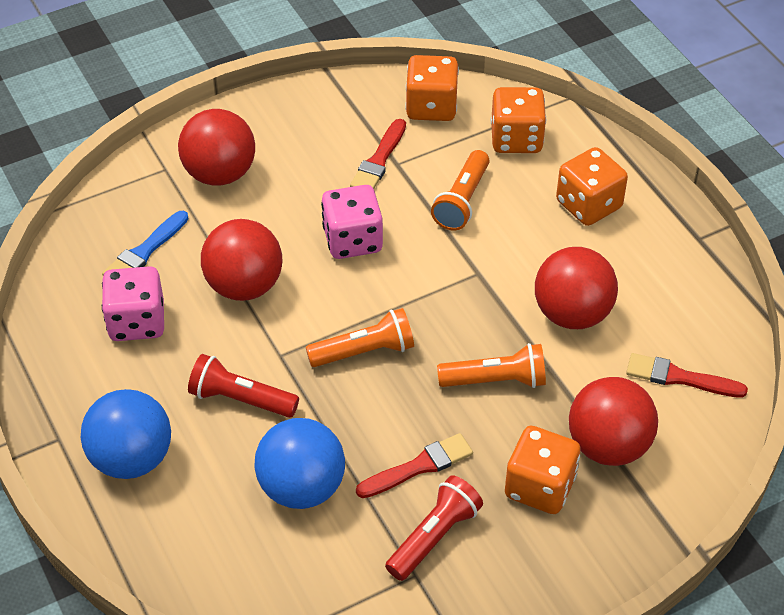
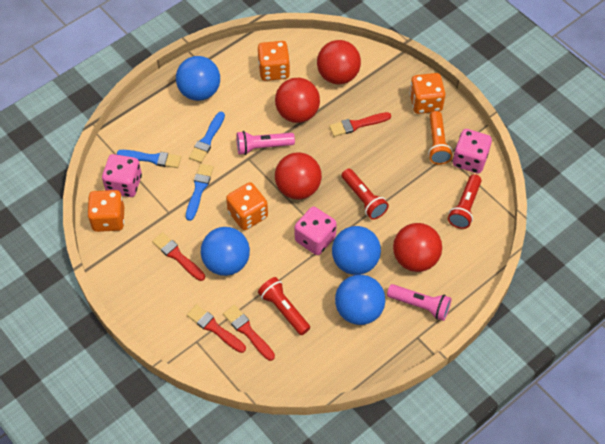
blue ball: [81,389,171,479] [254,418,345,509] = 2 -> [176,56,220,101] [201,227,250,276] [332,226,381,275] [335,275,385,325] = 4
blue brush: [102,211,189,275] = 1 -> [117,150,181,168] [186,164,214,221] [189,112,225,163] = 3
orange flashlight: [306,308,414,367] [431,150,489,230] [437,343,546,388] = 3 -> [428,111,453,165] = 1
pink dice: [102,266,164,341] [321,185,383,259] = 2 -> [102,154,142,197] [295,207,337,255] [453,129,492,173] = 3
pink flashlight: none = 0 -> [236,131,295,155] [387,284,451,321] = 2
red brush: [350,119,406,189] [356,433,473,498] [626,353,748,398] = 3 -> [152,232,205,281] [187,304,246,353] [223,305,275,361] [329,112,391,137] = 4
red flashlight: [188,354,299,418] [385,475,483,581] = 2 -> [258,277,310,335] [341,169,389,220] [448,174,482,229] = 3

